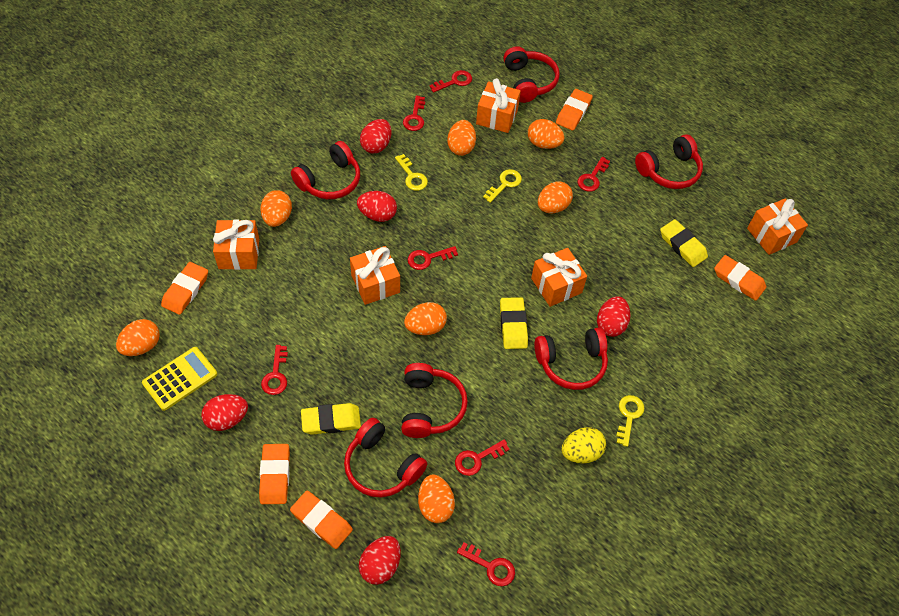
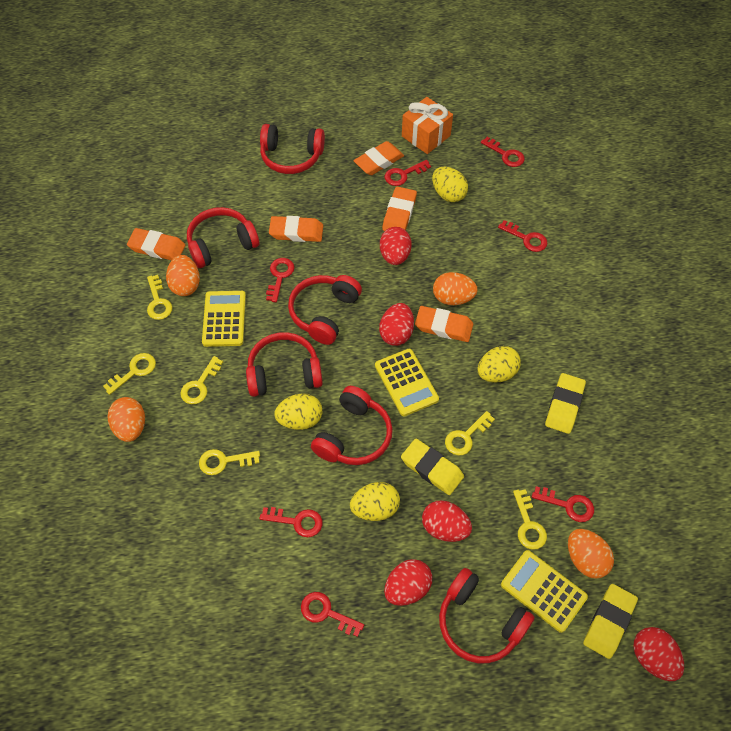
orange egg: [116,319,160,356] [260,190,292,227] [404,302,447,335] [418,474,455,523] [447,120,476,156] [528,119,564,149] [538,181,573,213] = 7 -> [108,397,145,442] [166,255,200,296] [433,272,478,305] [568,529,614,579] = 4
orange gift: [213,219,259,270] [350,246,400,305] [476,78,521,133] [531,248,587,307] [747,198,808,255] = 5 -> [402,97,453,154] = 1
yellow calculator: [142,347,217,411] = 1 -> [202,291,246,347] [375,349,439,416] [501,550,588,633] = 3
yellow egg: [562,427,606,464] = 1 -> [274,393,322,430] [350,482,400,521] [432,167,468,202] [477,346,521,383] = 4
yellow key: [395,154,428,191] [483,169,522,203] [616,395,644,447] = 3 -> [103,353,156,395] [147,275,173,320] [180,356,223,404] [199,449,260,475] [445,411,495,456] [513,489,547,550] = 6

